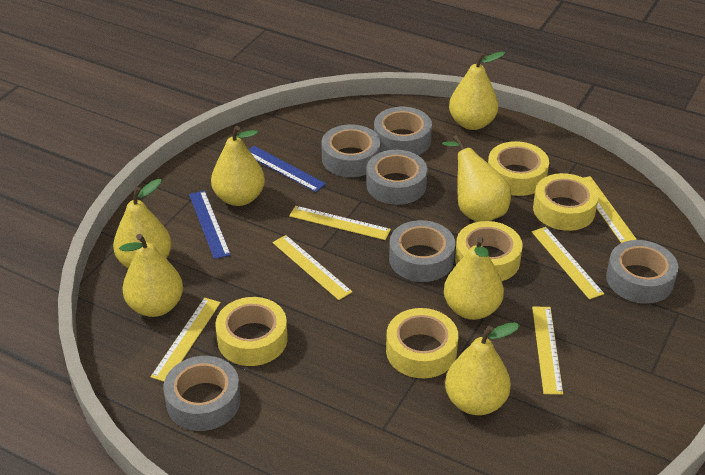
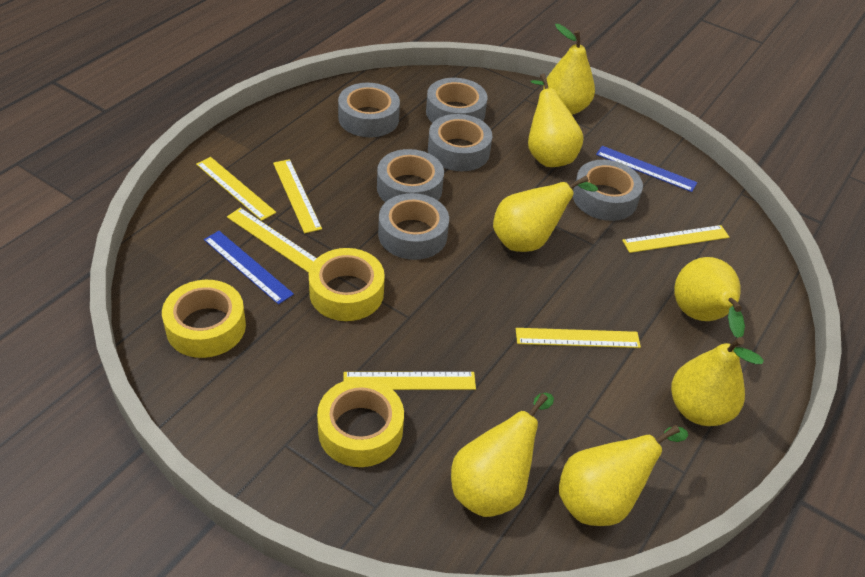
yellow tape: [215,297,288,366] [386,308,458,378] [455,221,522,281] [488,141,549,196] [533,173,599,231] = 5 -> [162,280,246,358] [309,248,385,321] [317,378,404,467] = 3

